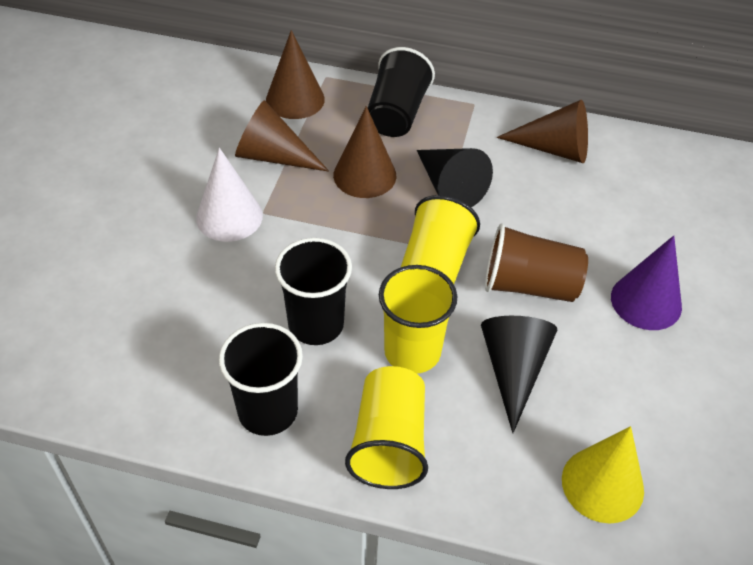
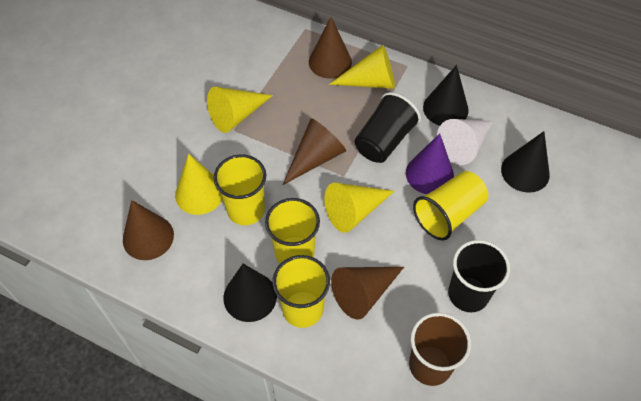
black cone: [417,148,493,207] [481,316,557,433] = 2 -> [223,264,277,322] [423,65,469,126] [501,131,550,193] = 3
black cup: [219,323,303,436] [275,238,352,345] [368,47,435,137] = 3 -> [355,92,421,163] [448,240,510,313] = 2
yellow cone: [562,426,644,523] = 1 -> [175,154,223,215] [207,87,273,133] [324,183,394,233] [329,45,395,89] = 4
yellow cup: [345,366,428,489] [379,265,457,374] [401,195,480,284] = 3 -> [214,154,266,225] [265,198,320,264] [272,255,330,328] [413,171,488,240] = 4

